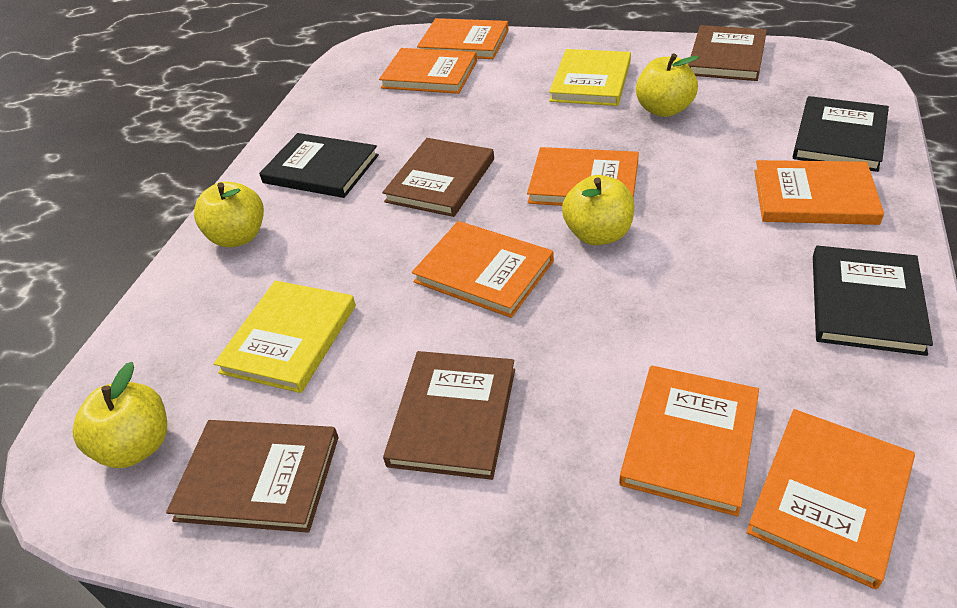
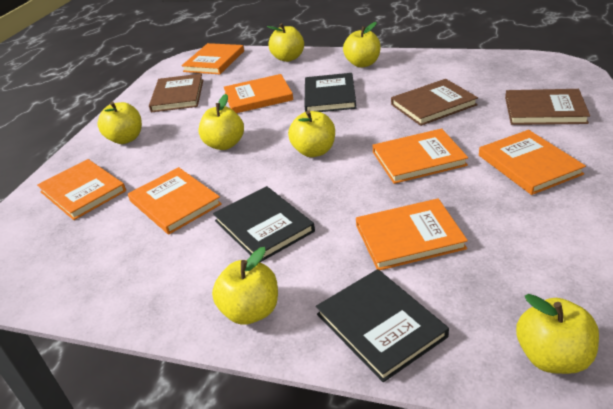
brown book: [166,420,339,533] [382,138,494,217] [383,351,515,480] [688,25,767,81] = 4 -> [149,73,203,112] [391,79,478,126] [505,89,590,125] = 3
yellow apple: [73,362,167,468] [194,181,264,247] [562,175,634,245] [636,53,699,117] = 4 -> [97,101,142,144] [198,94,244,150] [212,247,278,325] [267,23,304,62] [288,110,335,157] [343,22,380,67] [516,294,599,374] = 7
yellow book: [214,281,356,393] [549,49,631,106] = 2 -> none = 0

